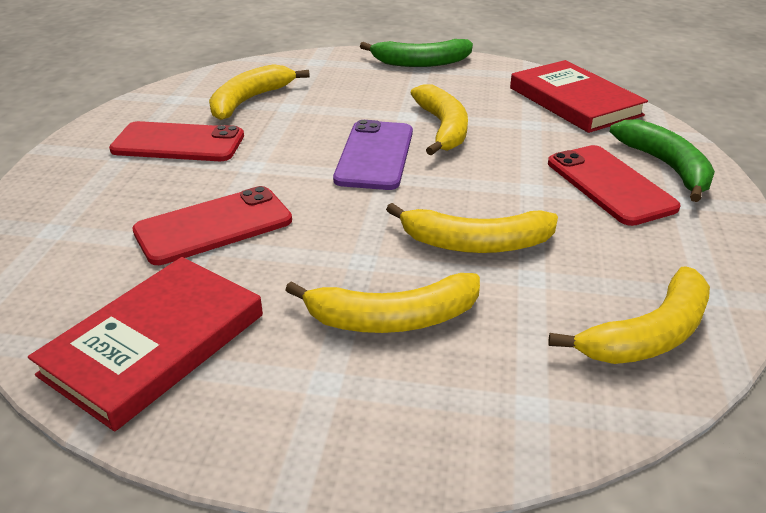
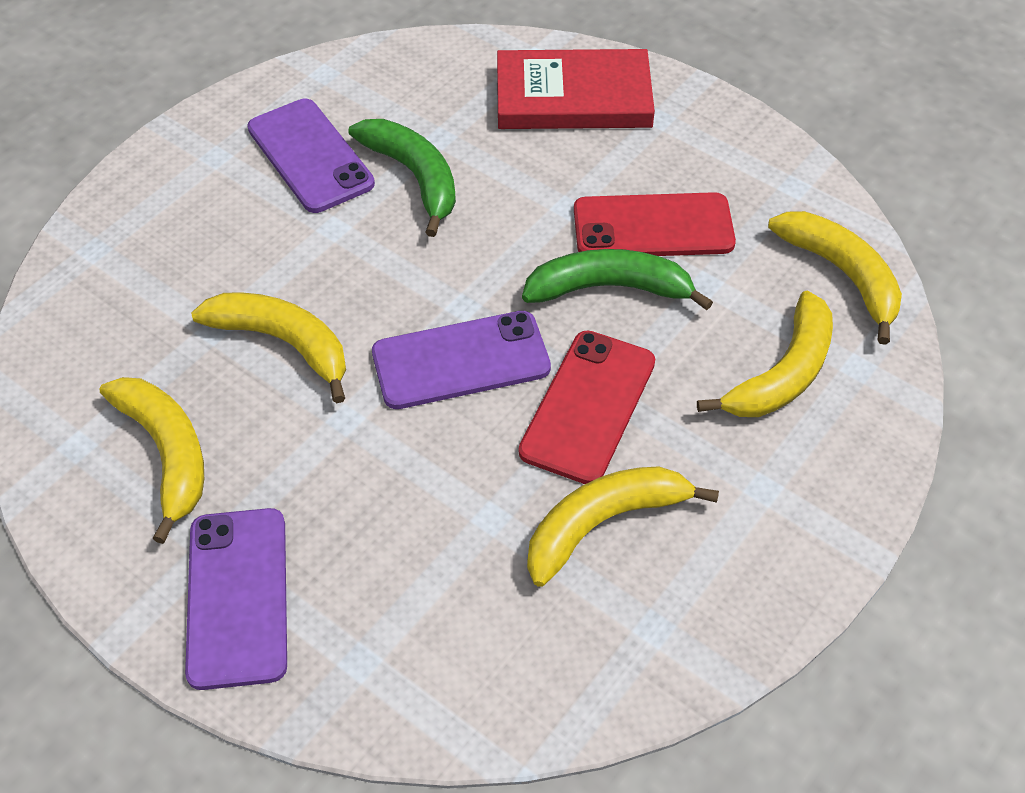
purple phone: [333,120,413,190] = 1 -> [185,508,287,690] [247,99,375,213] [372,311,551,409] = 3
red book: [28,257,263,431] [510,60,648,133] = 2 -> [497,49,655,129] = 1
red phone: [109,121,244,161] [132,186,292,265] [548,145,681,226] = 3 -> [519,330,655,484] [574,192,736,256] = 2

